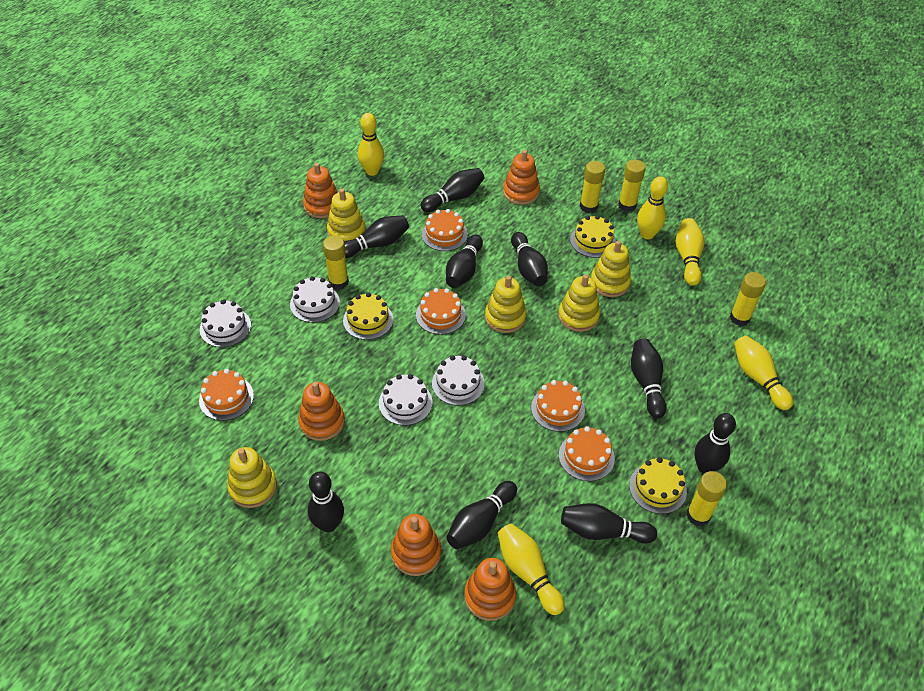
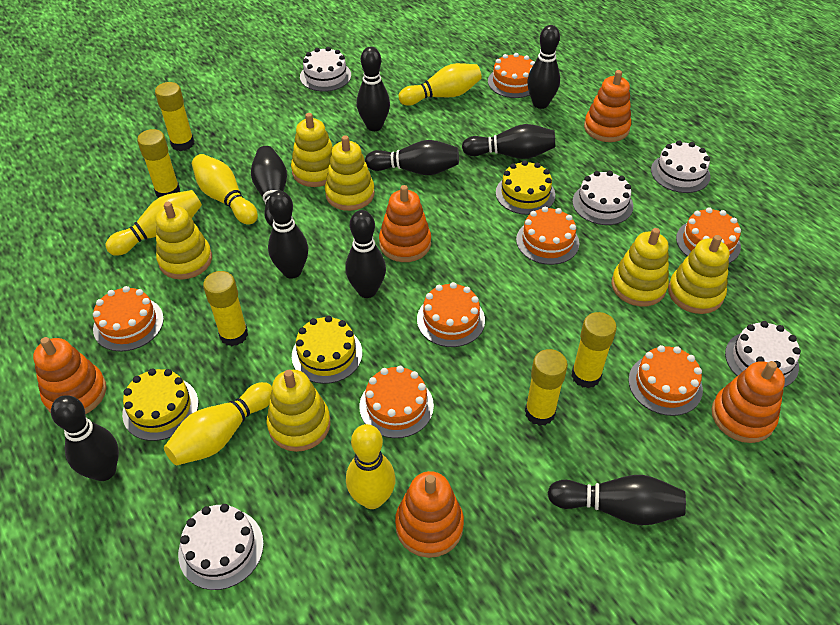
orange cake: [199,369,254,421] [416,288,466,335] [422,209,468,251] [531,380,585,432] [559,426,615,481] = 5 -> [93,286,164,352] [359,366,434,438] [417,282,485,347] [488,53,535,98] [516,207,580,265] [628,345,703,416] [676,207,741,263] = 7
white cake: [200,299,251,347] [290,276,340,323] [379,374,433,426] [432,355,485,406] = 4 -> [178,504,264,590] [300,47,351,92] [572,171,633,225] [651,141,711,193] [725,321,801,387] = 5
yellow stacking toy: [227,447,277,508] [327,188,366,242] [485,275,526,333] [558,274,600,332] [591,240,631,297] = 5 -> [156,202,212,280] [267,370,331,452] [291,113,333,187] [325,135,375,211] [611,228,669,307] [668,235,729,314] = 6

